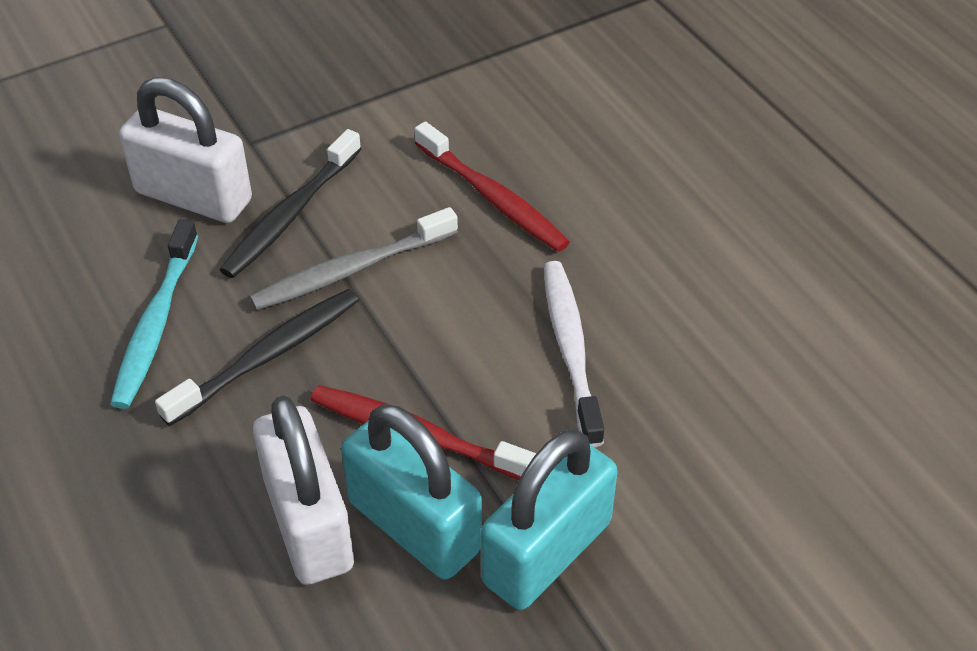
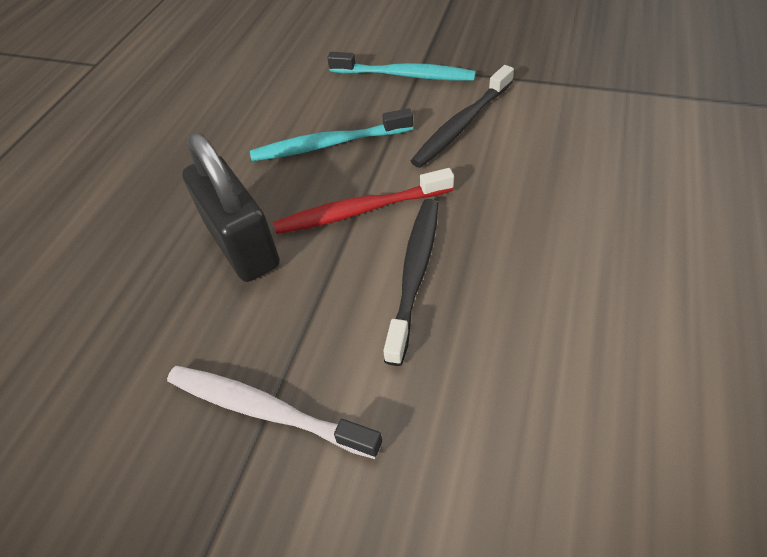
black padlock: none = 0 -> [182,133,280,282] = 1
grey toothbrush: [250,207,458,310] = 1 -> none = 0
red toothbrush: [311,385,537,480] [415,121,570,252] = 2 -> [273,168,454,234] = 1
turquoise padlock: [341,404,482,580] [481,429,618,610] = 2 -> none = 0
turquoise toothbrush: [110,219,198,409] = 1 -> [250,108,413,161] [327,52,476,81] = 2
white padlock: [119,77,252,223] [253,395,354,585] = 2 -> none = 0

